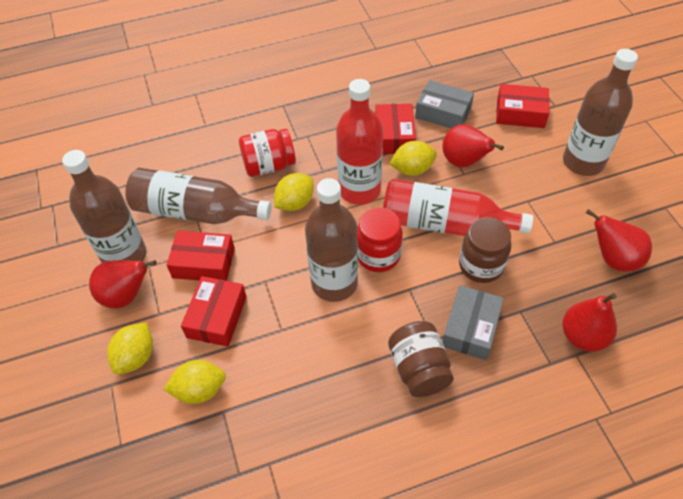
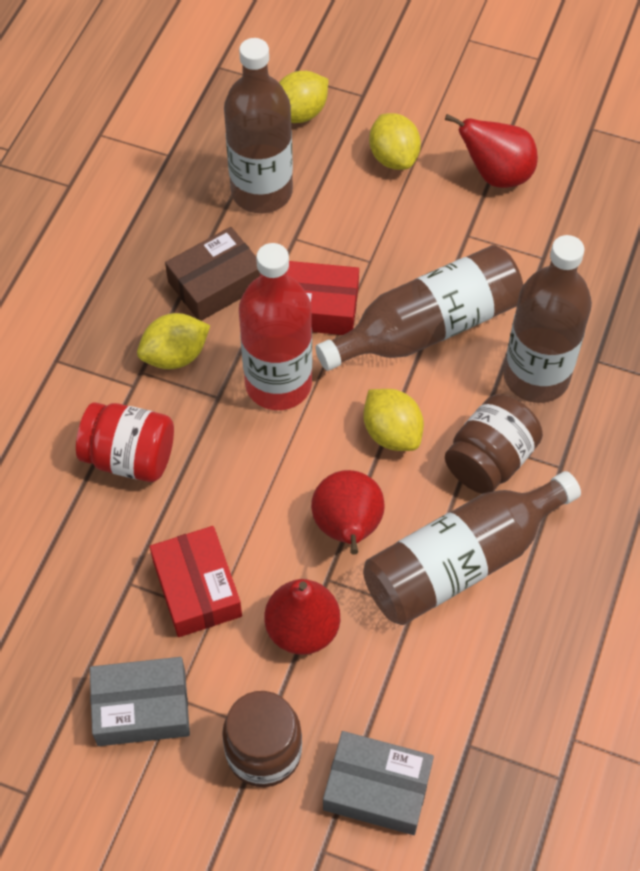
brown box: none = 0 -> [165,227,260,321] = 1
red bottle: [336,79,383,205] [383,179,533,236] = 2 -> [239,243,312,410] = 1
red box: [167,231,235,281] [181,276,246,347] [375,104,416,154] [496,84,549,128] = 4 -> [150,526,242,637] [287,261,359,335] = 2
red jar: [239,129,296,177] [358,207,403,272] = 2 -> [76,402,174,482] = 1
red pear: [89,260,157,309] [442,124,504,168] [562,293,617,352] [586,209,652,272] = 4 -> [265,579,340,655] [311,470,385,555] [445,114,538,188] = 3

